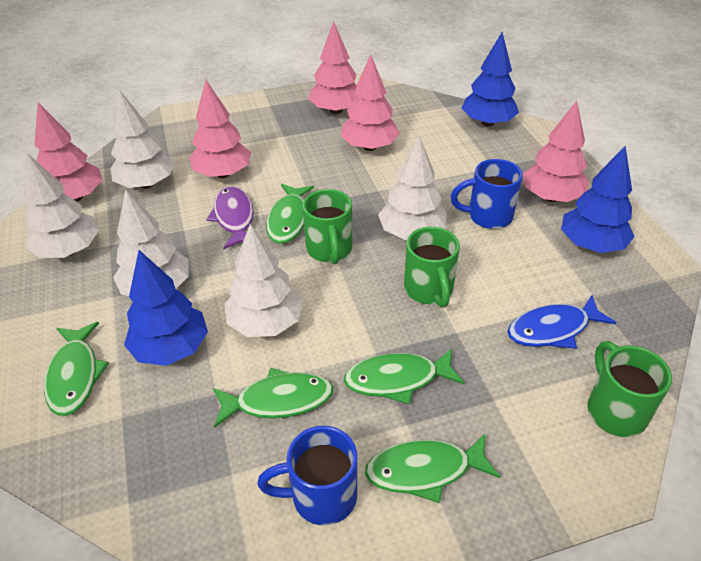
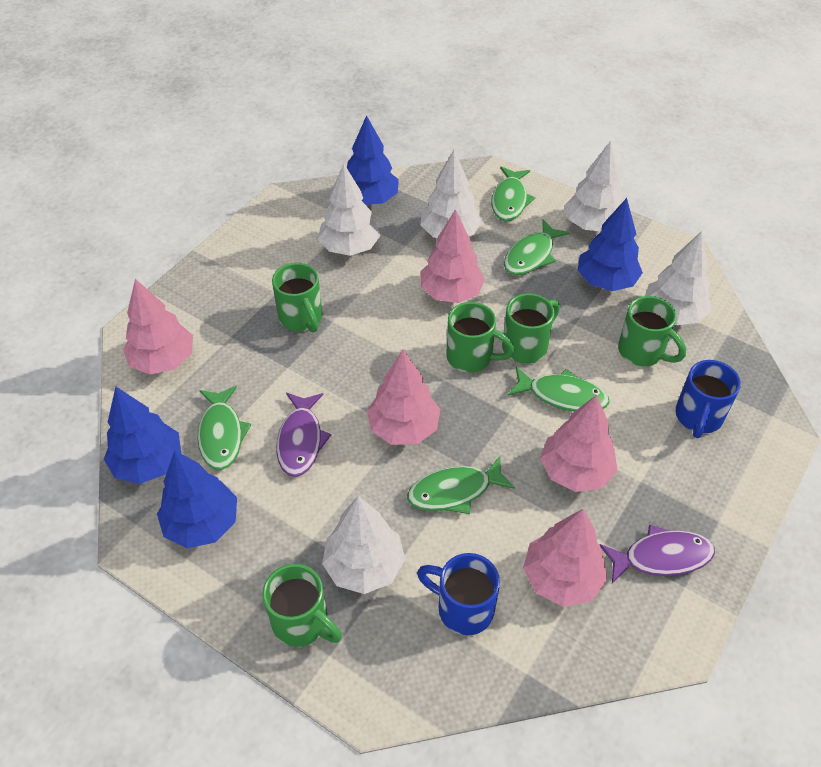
blue fish: [508,295,616,349] = 1 -> none = 0
blue tree: [124,250,208,366] [462,32,519,127] [561,146,635,253] = 3 -> [104,387,181,484] [157,451,237,548] [347,115,399,205] [577,198,643,291] = 4
green mug: [303,189,352,264] [404,227,460,308] [588,341,672,437] = 3 -> [262,564,342,647] [272,263,322,332] [446,302,515,373] [502,293,560,364] [618,296,686,366] = 5
purple fish: [206,186,254,249] = 1 -> [276,393,331,477] [599,525,715,583] = 2

